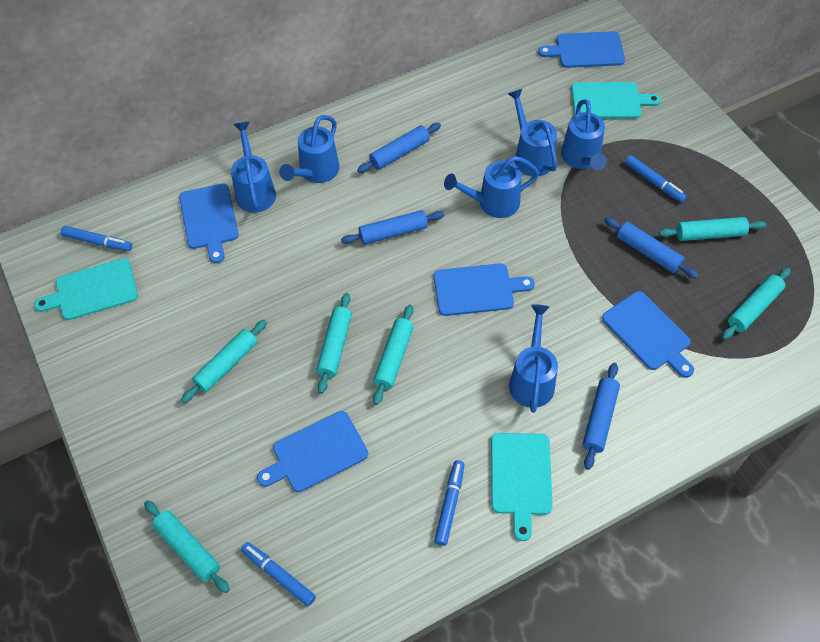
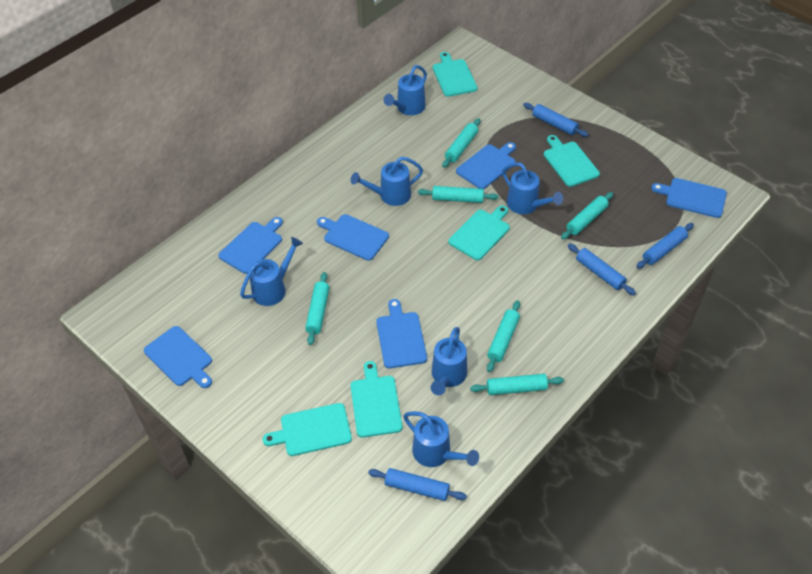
blue cutting board: [179,183,239,263] [257,411,368,492] [434,263,535,316] [538,31,625,68] [602,291,694,378] = 5 -> [144,326,212,388] [218,217,283,274] [317,214,389,261] [376,299,427,368] [456,142,516,189] [651,178,727,218] = 6
blue marker: [61,226,132,251] [241,542,316,606] [434,460,465,546] [625,155,687,203] = 4 -> none = 0
turquoise cutting board: [34,258,138,320] [491,433,553,541] [571,82,661,119] = 3 -> [263,403,352,456] [350,361,402,438] [433,52,477,97] [448,205,510,260] [544,135,600,187] = 5

